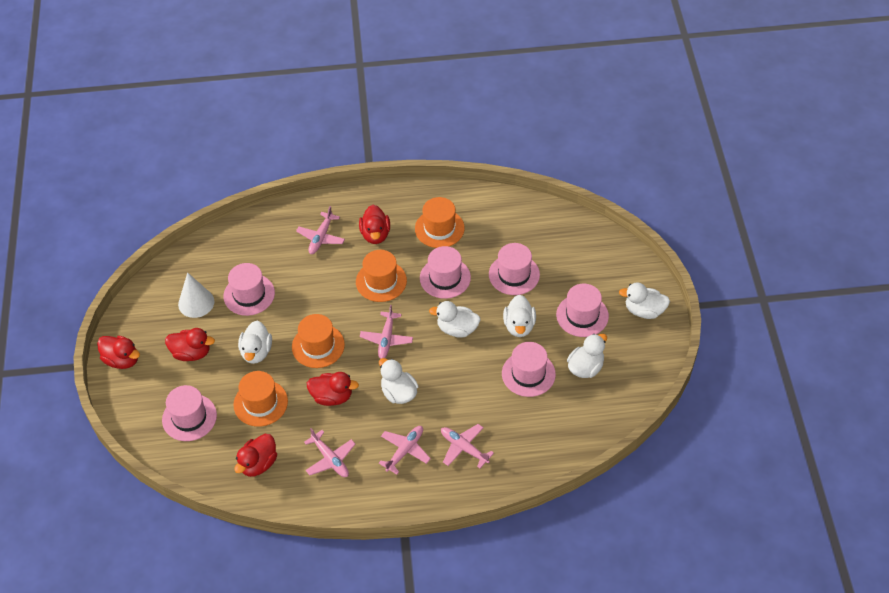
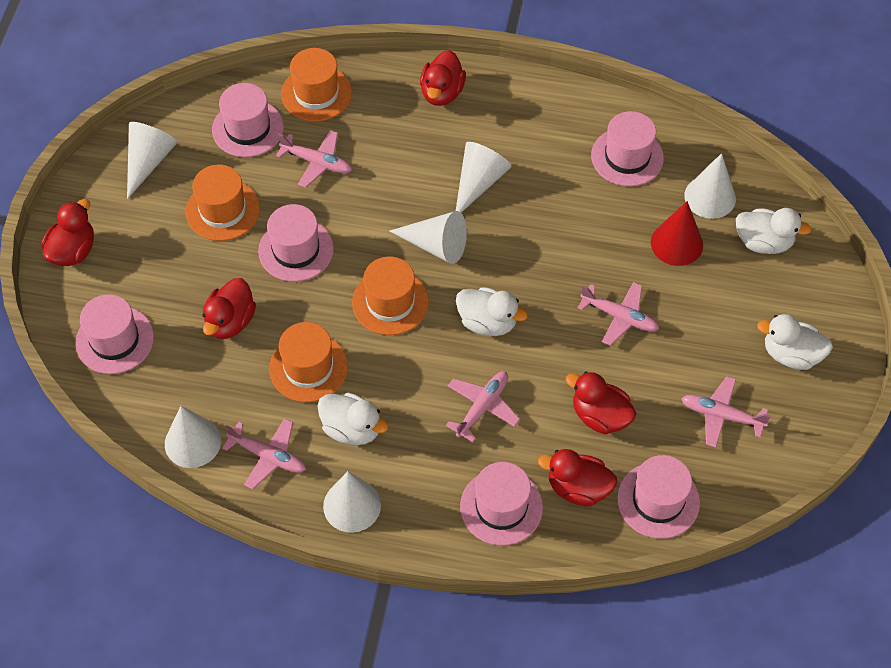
red cone: none = 0 -> [651,201,703,266] = 1
white cone: [178,272,214,318] = 1 -> [127,122,178,199] [165,406,221,468] [323,471,381,533] [390,211,467,264] [456,142,511,213] [684,153,736,219] = 6
white duck: [238,321,272,364] [379,358,418,404] [429,301,481,338] [503,295,536,337] [567,334,607,378] [619,283,670,319] = 6 -> [317,393,388,445] [456,287,528,336] [736,208,812,254] [757,314,833,370] = 4

